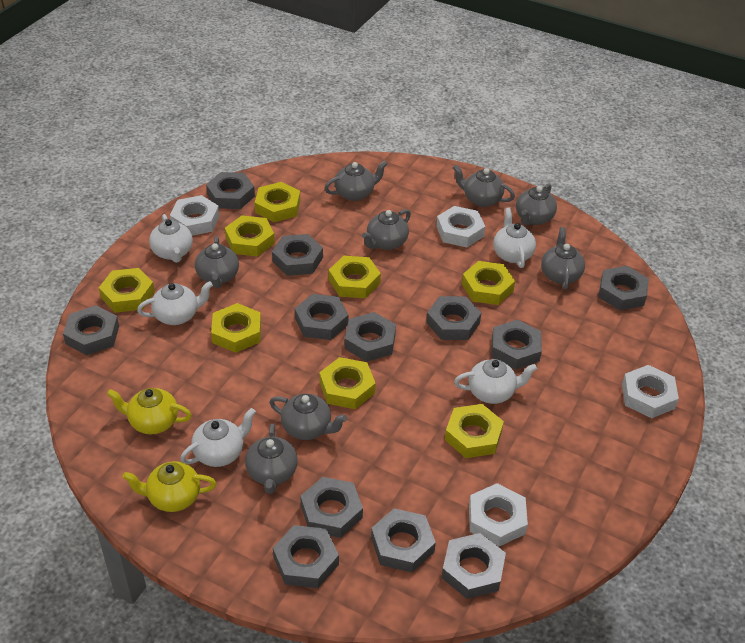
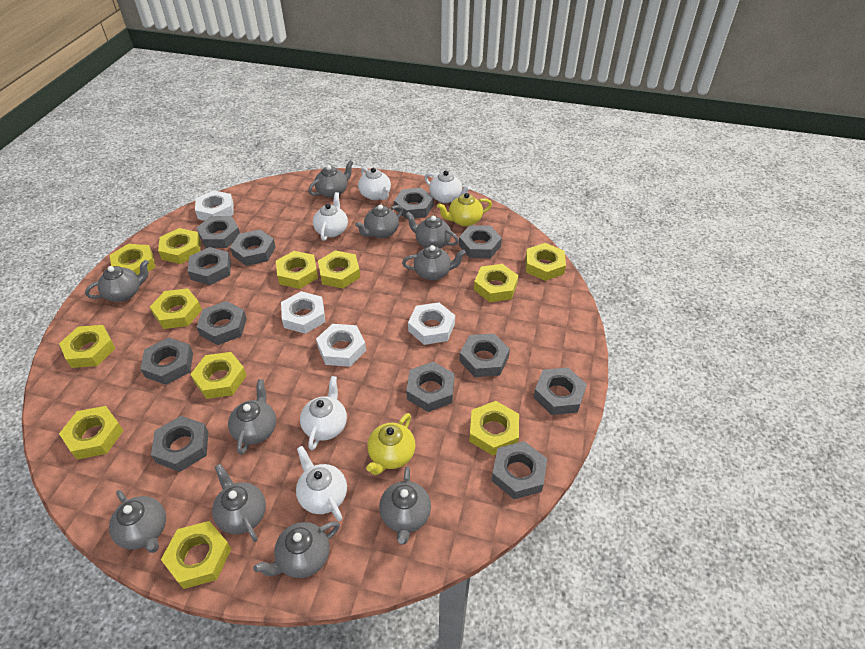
grey teapot: [195,236,239,288] [245,424,298,494] [270,394,347,440] [324,160,387,201] [362,209,411,250] [453,165,515,207] [516,184,557,225] [541,227,585,290] = 8 -> [85,260,149,302] [109,490,166,553] [212,464,266,542] [228,379,276,455] [253,521,340,578] [308,160,353,198] [355,204,403,238] [379,467,431,544] [402,245,466,280] [406,212,459,248] = 10
yellow nut: [99,268,155,313] [211,303,261,353] [225,215,275,257] [254,182,300,222] [319,357,376,409] [329,256,381,298] [445,404,504,458] [462,261,515,305] = 8 -> [59,325,116,368] [59,406,124,460] [110,244,156,275] [150,288,202,329] [158,228,201,264] [161,521,231,589] [190,352,247,399] [276,251,318,289] [318,250,360,288] [469,401,519,456] [474,264,519,302] [525,243,566,281] = 12

